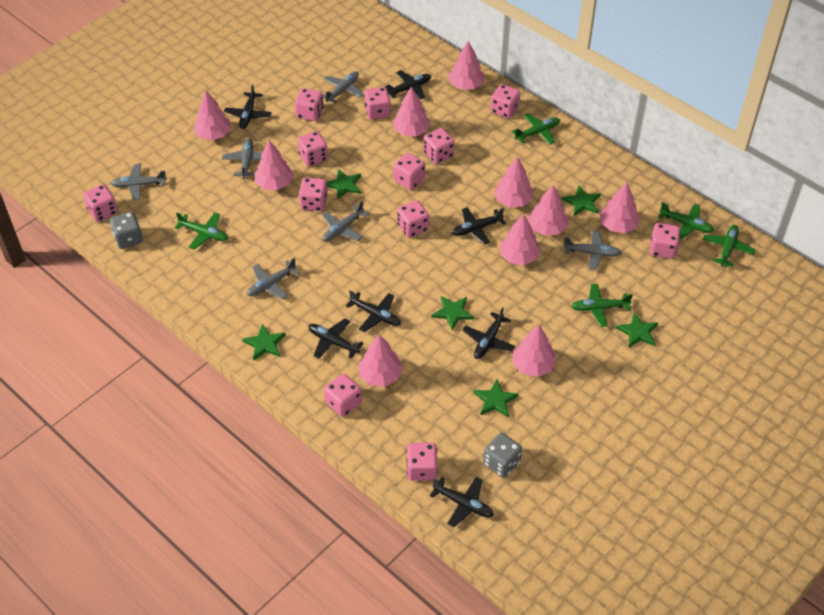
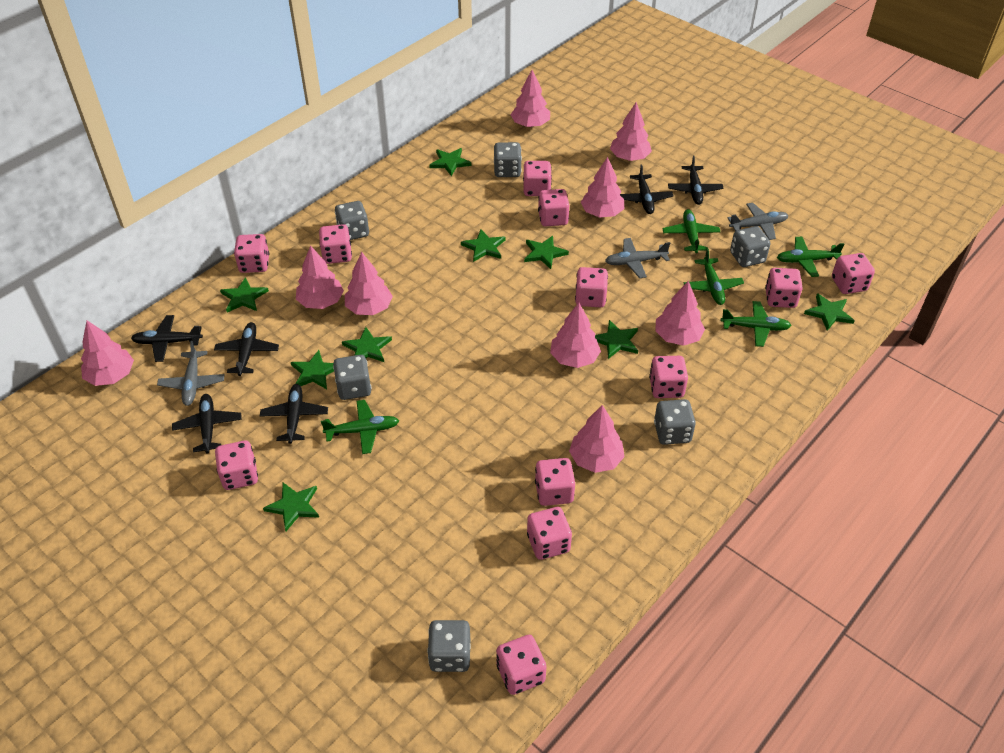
black plane: [224,84,272,129] [308,319,364,359] [346,291,401,332] [385,70,431,99] [430,477,494,527] [452,207,506,245] [462,307,515,359] = 7 -> [131,315,203,362] [172,394,242,453] [214,322,279,376] [260,384,328,444] [620,164,674,214] [668,156,723,205] = 6
green star: [242,324,286,361] [327,169,361,199] [431,296,474,330] [474,379,519,418] [562,185,601,216] [616,313,658,348] = 6 -> [220,277,269,312] [263,482,319,531] [291,350,334,389] [342,327,392,362] [429,148,471,176] [461,229,506,262] [524,236,569,269] [595,320,638,359] [804,293,855,331] = 9
grey dice: [110,212,143,249] [483,433,522,477] = 2 -> [333,355,371,400] [335,201,369,240] [427,620,471,672] [494,142,522,177] [654,399,696,445] [730,226,770,267] = 6
grey plane: [110,164,167,200] [222,138,262,178] [247,258,300,300] [322,71,364,104] [322,201,369,242] [563,230,622,270] = 6 -> [157,341,225,406] [605,238,670,278] [727,203,789,240] = 3
pink tree: [193,91,231,140] [255,140,294,190] [359,334,403,387] [393,87,431,136] [448,41,484,90] [494,156,533,207] [500,213,541,265] [513,324,557,377] [528,185,568,236] [600,182,640,233] = 10 -> [81,321,134,386] [296,245,344,309] [345,252,393,315] [510,70,550,127] [550,303,601,368] [569,405,625,473] [581,157,624,218] [610,102,652,161] [655,281,705,346] = 9

